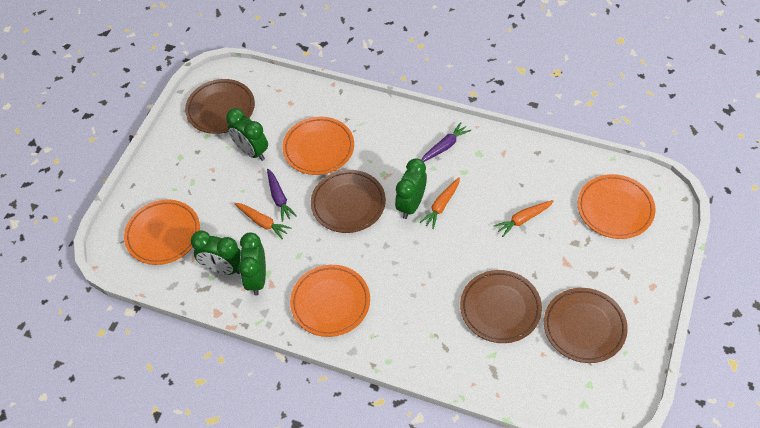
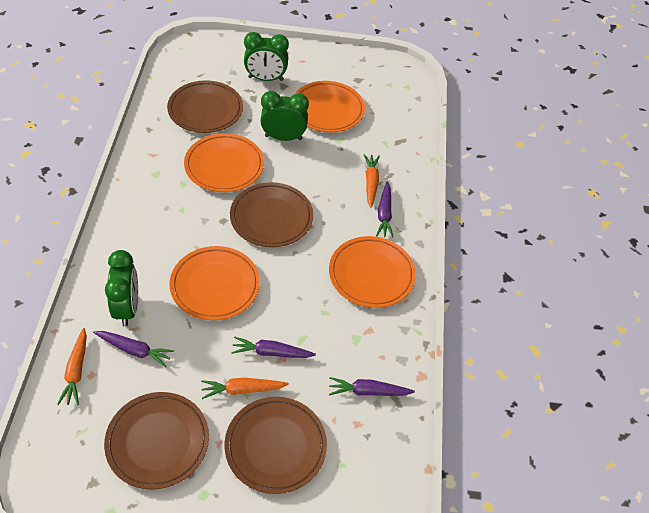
green clock: [191,231,241,275] [226,108,268,161] [238,232,266,296] [395,158,427,219] = 4 -> [105,250,138,326] [244,32,289,81] [260,91,309,141] = 3
purple carrot: [267,169,297,222] [422,122,471,162] = 2 -> [93,331,174,367] [231,336,316,358] [329,377,415,396] [376,182,394,238] = 4

